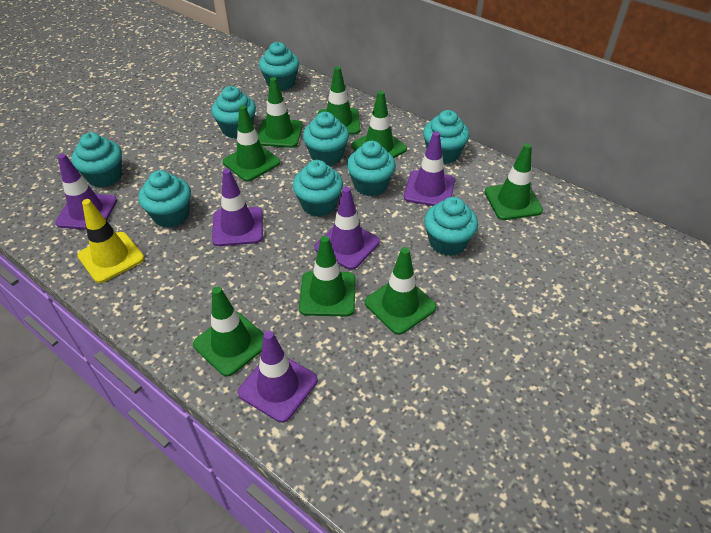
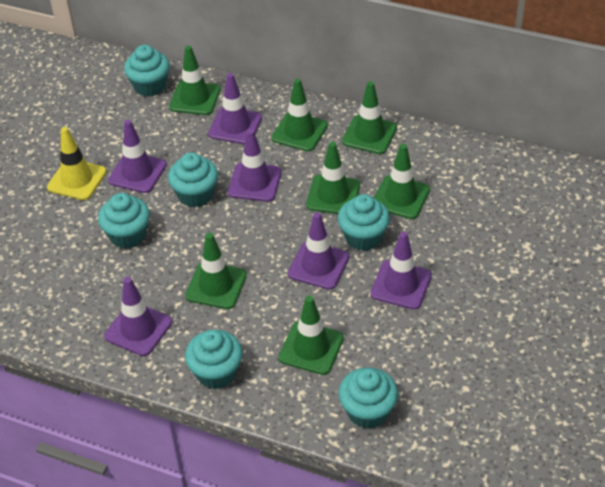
green traffic cone: [193,286,264,377] [223,105,280,182] [257,77,303,148] [299,236,356,316] [318,66,360,135] [351,91,407,158] [365,247,437,335] [485,143,543,220] = 8 -> [169,45,220,115] [185,233,247,309] [271,79,328,152] [279,295,344,375] [306,142,360,214] [342,81,397,154] [374,144,430,219] = 7
purple traffic cone: [55,154,117,230] [212,168,263,246] [238,331,318,423] [315,187,380,270] [404,131,455,206] = 5 -> [104,277,172,356] [108,120,167,193] [208,73,262,144] [228,129,282,202] [288,212,349,290] [370,232,432,310] = 6
turquoise cupcake: [71,132,122,188] [138,170,191,228] [211,86,256,138] [259,42,299,91] [293,160,343,217] [303,112,349,165] [347,141,396,196] [423,110,469,164] [424,197,478,256] = 9 -> [98,193,150,249] [124,45,170,97] [168,152,218,207] [185,330,242,389] [338,194,390,251] [338,367,398,429] = 6

